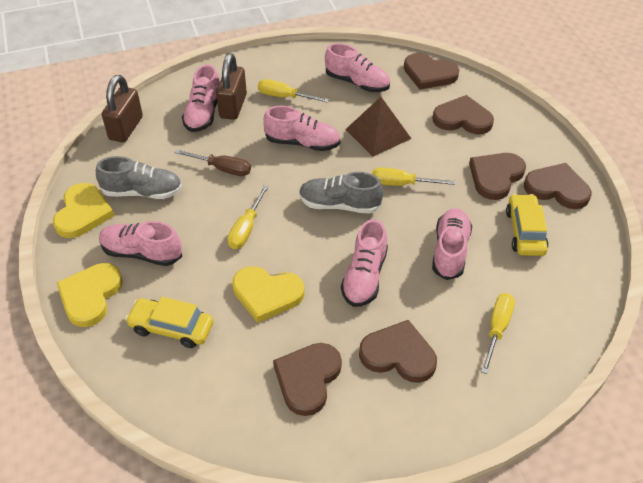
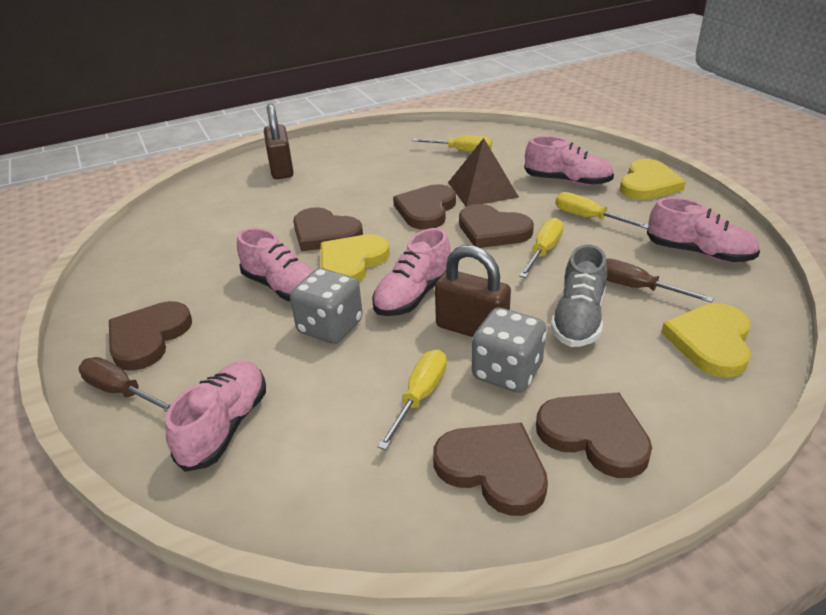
brown screwdriver: [174,149,251,176] = 1 -> [79,357,171,412] [606,258,714,303] = 2
grey dice: none = 0 -> [290,268,363,344] [472,308,546,393] = 2
grey shoe: [96,156,182,199] [299,172,383,214] = 2 -> [551,245,607,347] = 1
pink shoe: [99,221,182,266] [182,64,220,132] [263,106,341,151] [325,43,390,92] [341,219,388,307] [432,208,472,280] = 6 -> [165,361,266,472] [237,228,314,301] [372,228,450,316] [525,136,614,186] [647,197,760,262] = 5
yellow car: [125,297,213,348] [506,194,549,256] = 2 -> none = 0

